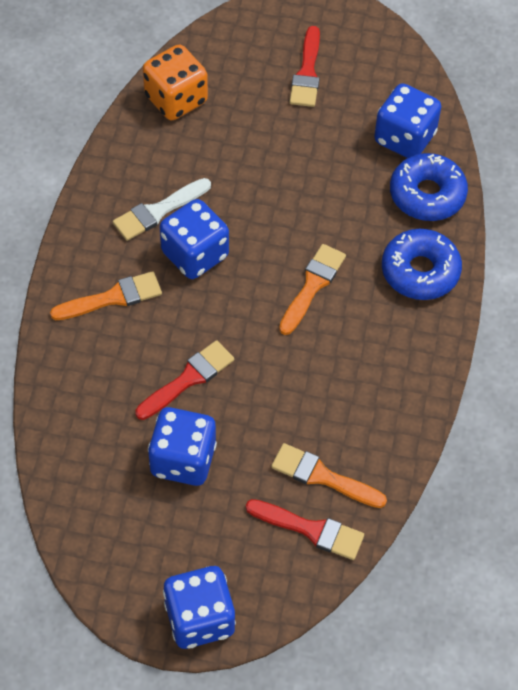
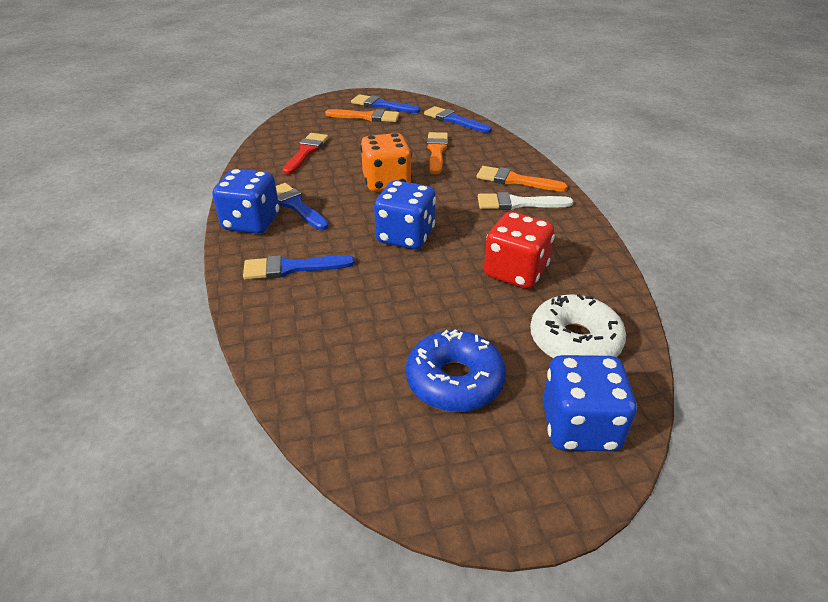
blue brush: none = 0 -> [243,255,355,280] [276,183,329,230] [351,94,420,113] [424,106,492,133] = 4
blue dice: [148,407,217,486] [160,199,229,279] [163,566,236,649] [374,83,441,158] = 4 -> [213,169,279,234] [374,180,436,249] [543,355,637,451] = 3
blue donut: [382,229,462,300] [390,153,468,221] = 2 -> [406,329,506,412] = 1
red brush: [135,340,234,420] [246,499,364,560] [290,26,320,107] = 3 -> [282,133,328,175] = 1
red dice: none = 0 -> [484,212,555,289] = 1
white donut: none = 0 -> [530,294,626,358] = 1

